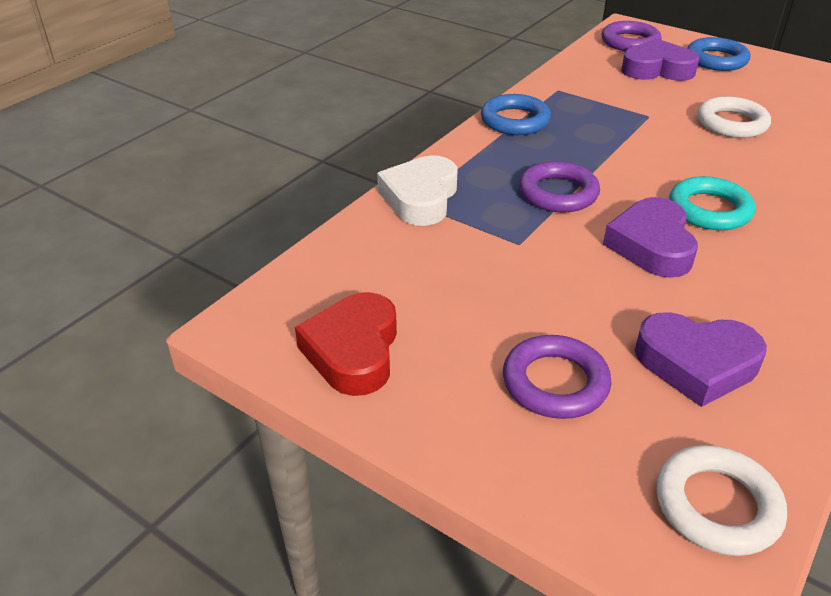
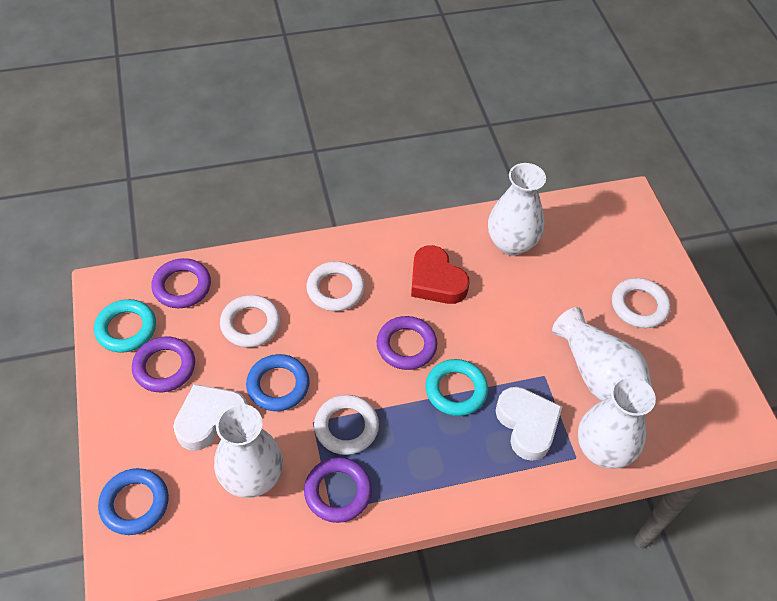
purple heart: [603,197,698,278] [621,38,699,81] [635,312,767,407] = 3 -> none = 0
purple ring: [503,335,611,419] [519,161,600,213] [601,21,661,51] = 3 -> [132,336,195,392] [151,258,211,308] [304,457,372,523] [376,316,437,370] = 4
turquoise ring: [669,176,755,230] = 1 -> [94,299,156,353] [425,359,488,416] = 2
white heart: [377,155,457,226] = 1 -> [173,384,247,451] [496,387,563,461] = 2
white ring: [656,445,787,556] [697,96,771,138] = 2 -> [220,295,280,348] [306,261,365,311] [314,395,379,455] [612,278,671,328] = 4
white vase: none = 0 -> [214,404,283,498] [488,163,546,256] [552,307,652,401] [578,376,656,469] = 4

